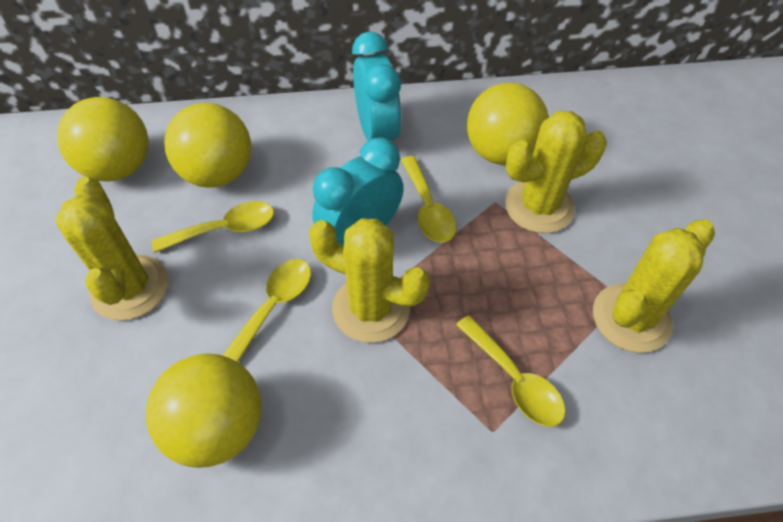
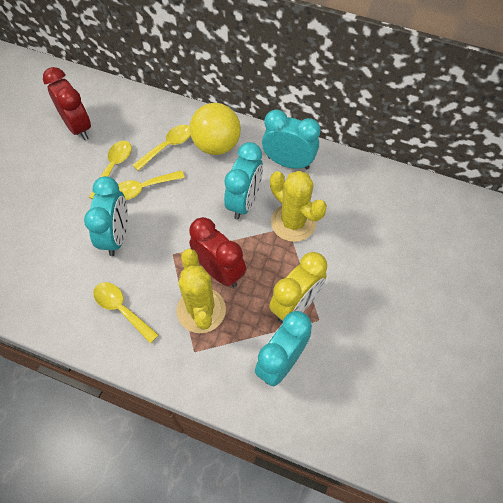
red clock: none = 0 -> [43,67,91,140] [189,217,246,287] = 2
turquoise clock: [312,138,404,246] [352,32,402,141] = 2 -> [84,176,128,256] [224,142,263,220] [255,311,312,386] [262,109,321,169] = 4
yellow ball: [57,97,149,182] [146,353,262,468] [164,103,251,188] [467,83,549,165] = 4 -> [190,103,241,155] = 1
yellow cactus: [55,176,168,320] [309,218,430,343] [505,111,607,233] [593,219,715,353] = 4 -> [177,249,226,333] [270,171,327,242] = 2
yellow clock: none = 0 -> [269,252,327,323] = 1

